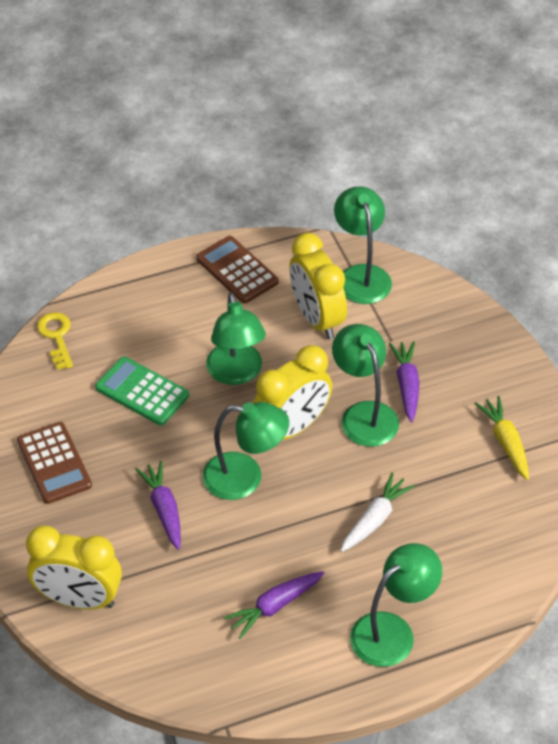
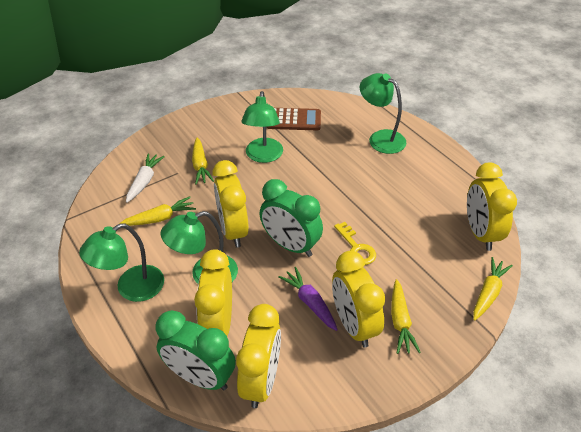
brown calculator: [17,422,92,504] [196,236,279,304] = 2 -> [267,108,321,130] = 1
green calculator: [95,356,189,426] = 1 -> none = 0
green clock: none = 0 -> [156,310,236,390] [260,179,323,257] = 2
green lamp: [202,402,289,500] [206,292,266,385] [332,324,399,447] [334,186,392,304] [350,543,442,667] = 5 -> [79,223,164,302] [160,211,238,284] [241,91,283,163] [360,73,406,154] = 4
purple carrot: [135,461,181,550] [223,571,324,639] [389,341,420,422] = 3 -> [278,267,338,331] = 1
yellow carrot: [475,396,529,480] = 1 -> [119,197,196,226] [192,138,214,185] [391,279,421,354] [473,257,513,321] = 4
yellow clock: [26,526,122,609] [254,345,332,440] [289,233,347,339] = 3 -> [194,249,232,336] [213,160,249,248] [236,304,281,408] [332,251,385,347] [467,162,517,251] = 5

